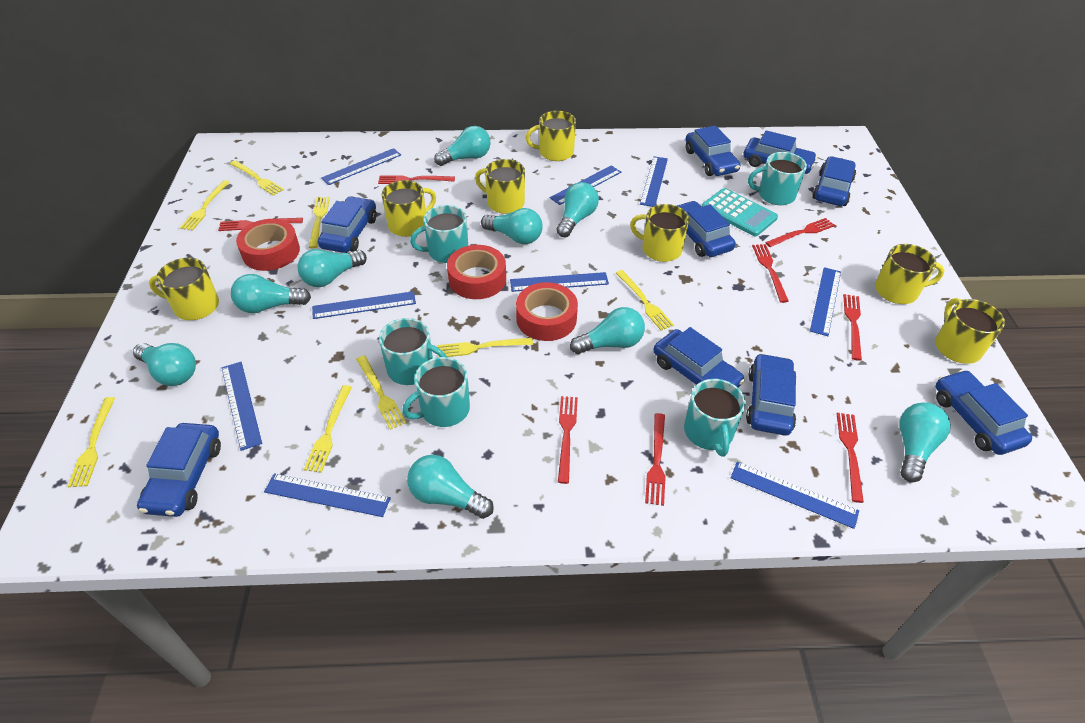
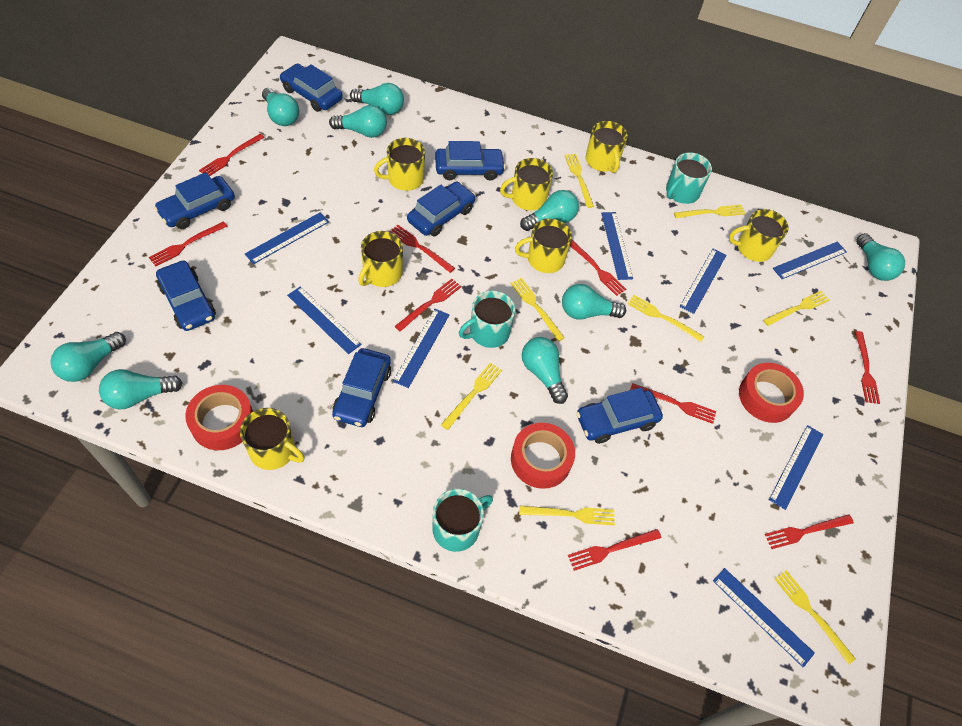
blue car: [137,423,221,517] [318,196,377,253] [654,327,745,388] [677,201,736,257] [685,125,741,176] [744,130,817,174] [746,353,796,436] [812,156,856,206] [936,370,1032,455] = 9 -> [154,172,235,229] [156,260,216,331] [280,63,343,112] [332,348,391,427] [407,182,475,236] [435,141,506,181] [576,388,663,444] = 7
blue ruler: [222,362,262,451] [264,473,391,517] [312,291,416,319] [321,148,401,185] [510,272,609,292] [550,165,621,205] [640,156,668,207] [731,462,859,529] [810,267,841,336] = 9 -> [245,213,329,264] [287,286,362,354] [393,309,450,388] [601,212,633,280] [680,249,726,314] [713,568,815,667] [769,425,823,510] [773,242,847,279] = 8
red fork: [218,218,303,231] [378,176,455,184] [558,396,578,484] [645,413,666,506] [752,244,789,303] [765,218,835,247] [836,413,864,503] [843,294,862,361] = 8 -> [149,221,228,267] [199,134,265,176] [389,225,455,273] [395,279,461,332] [568,529,661,571] [570,240,626,296] [630,383,716,424] [765,514,854,549] [855,331,880,404] = 9
turquoise calculator: [702,188,778,236] = 1 -> none = 0
turquoise mug: [379,318,447,385] [402,357,470,427] [410,205,468,263] [684,379,746,457] [748,152,807,205] = 5 -> [433,489,493,552] [459,291,515,348] [666,152,712,204] = 3

